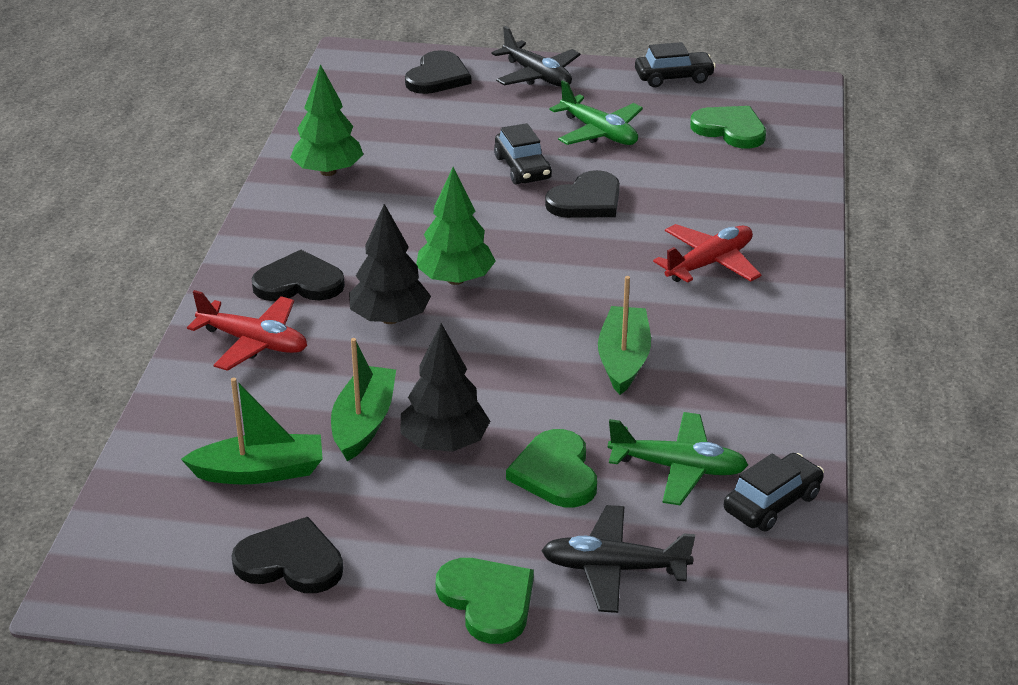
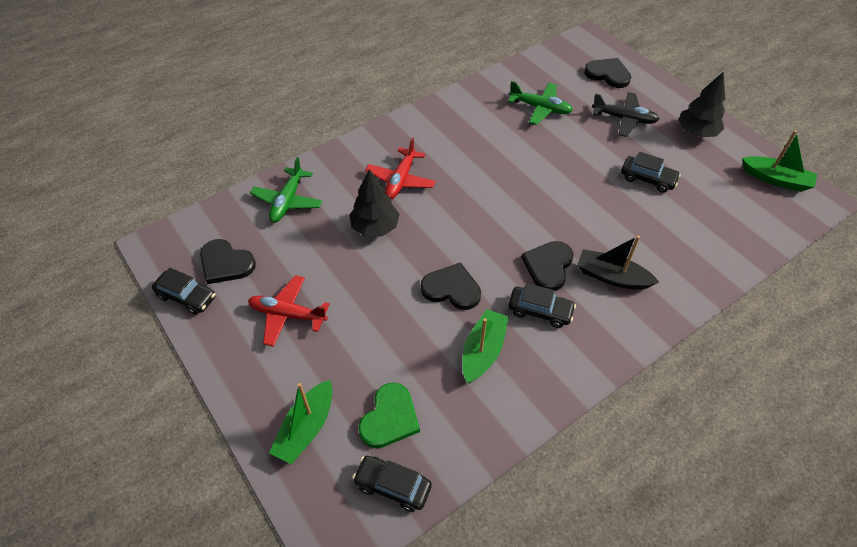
black boat: none = 0 -> [577,236,659,290] = 1
black car: [494,123,552,184] [635,42,716,87] [724,453,824,531] = 3 -> [152,268,216,315] [352,456,432,512] [508,283,576,328] [621,152,681,193] = 4
black plane: [492,26,580,87] [541,505,695,613] = 2 -> [592,92,659,137] = 1
green heart: [436,558,534,644] [506,429,597,508] [690,106,766,149] = 3 -> [358,382,420,448] = 1
green tree: [290,64,363,176] [416,167,496,285] = 2 -> none = 0

